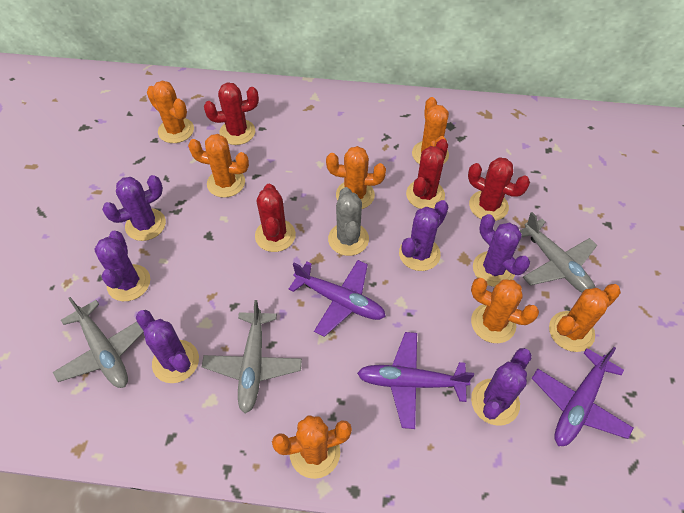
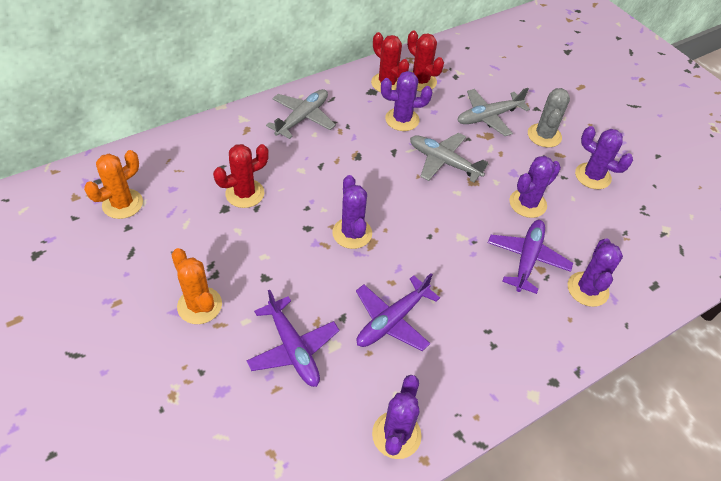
orange cactus: [147,81,194,143] [188,134,249,198] [272,415,352,479] [326,146,386,209] [412,97,449,164] [471,278,539,343] [549,284,621,352] = 7 -> [84,150,143,219] [171,248,222,324] = 2
red cactus: [204,82,259,145] [255,184,296,252] [406,139,448,209] [468,157,530,221] = 4 -> [213,144,269,208] [371,32,409,92] [407,31,444,92] = 3

